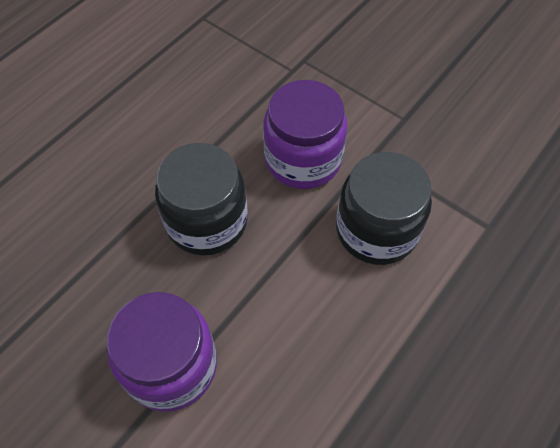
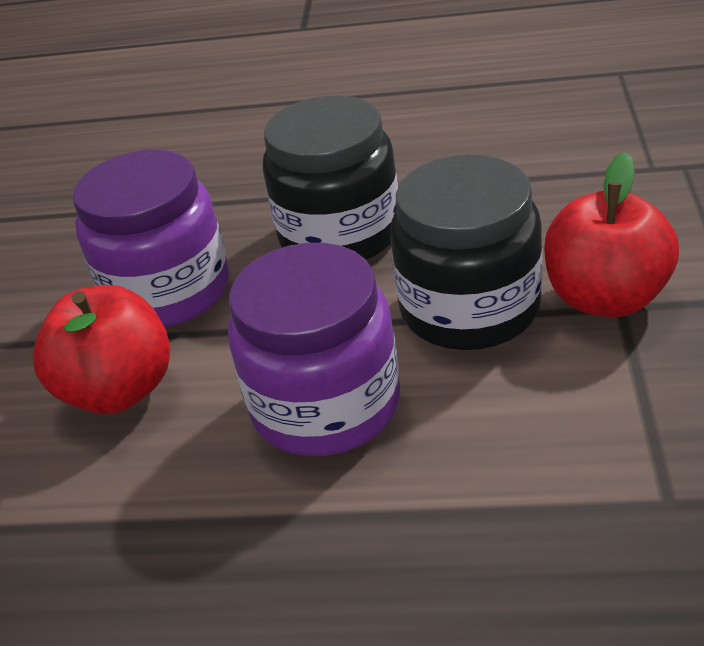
red apple: none = 0 -> [33,285,170,414] [544,152,679,318] = 2

